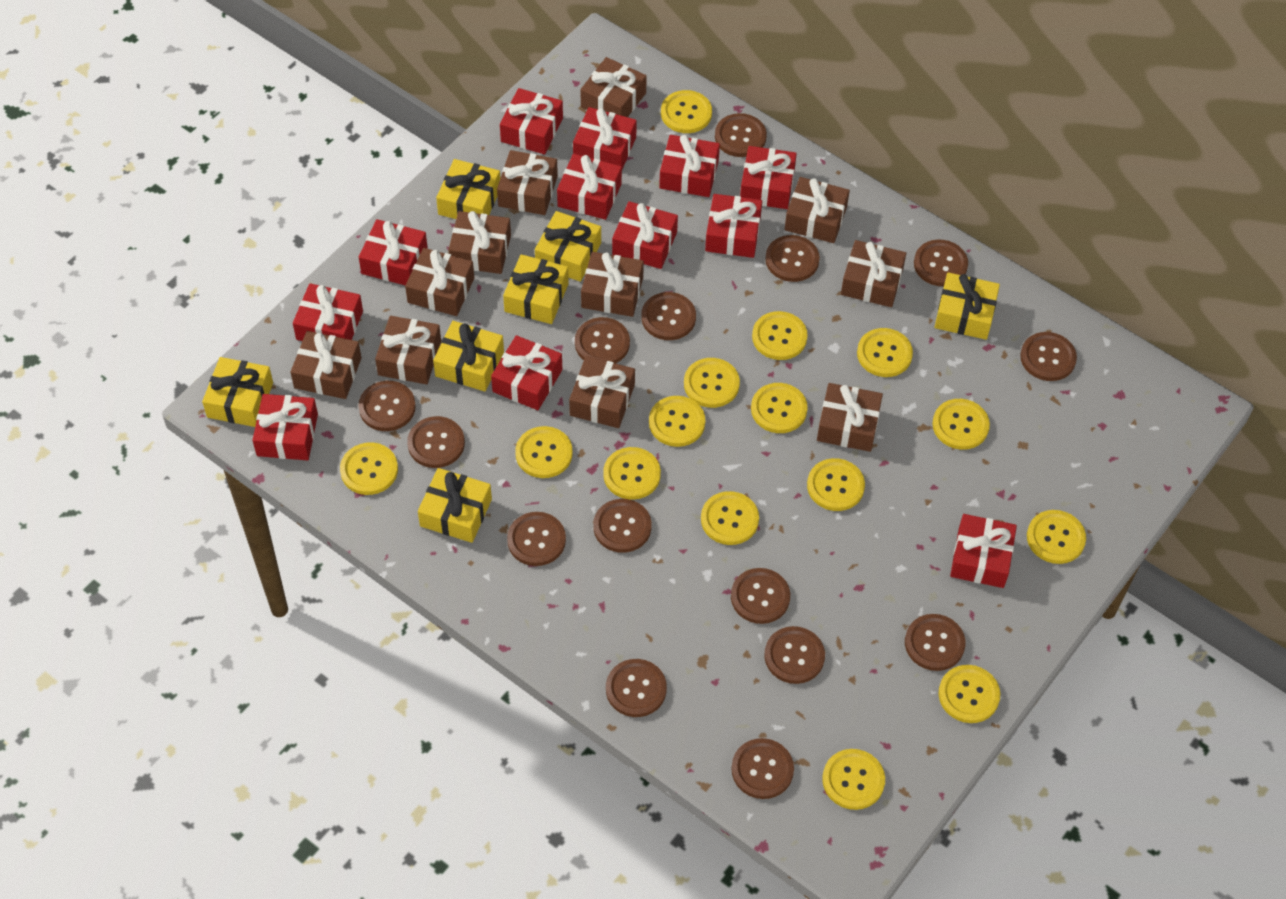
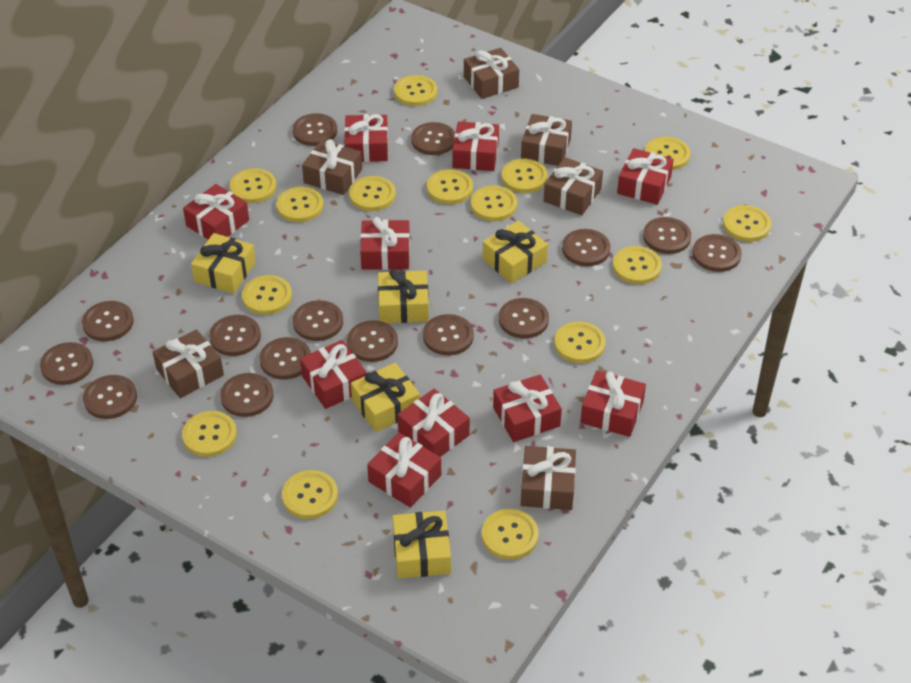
brown gift: [290,331,361,399] [375,316,441,384] [405,248,474,316] [448,211,511,274] [497,150,558,215] [569,356,635,428] [581,57,647,117] [581,252,644,317] [785,177,850,243] [817,383,883,452] [841,240,906,307] = 11 -> [153,329,224,398] [302,139,362,195] [464,48,519,99] [521,114,572,166] [521,446,576,510] [544,157,603,215] = 6
red gift: [252,394,318,460] [293,283,363,341] [359,219,428,285] [491,335,562,410] [500,88,563,155] [557,154,622,220] [573,107,637,169] [612,201,678,269] [659,135,720,197] [705,194,762,258] [740,146,797,209] [950,514,1017,588] = 12 -> [183,184,249,240] [300,340,367,409] [344,114,388,162] [360,217,410,270] [367,433,441,508] [398,389,470,457] [452,121,499,171] [493,374,562,442] [580,370,646,437] [617,148,674,205] = 10
yellow gift: [202,357,273,427] [418,468,492,543] [433,321,504,392] [436,159,500,219] [503,254,569,324] [535,211,601,282] [934,272,1000,340] = 7 -> [191,233,256,294] [351,363,420,432] [378,269,429,323] [392,511,451,578] [482,221,548,283] = 5

